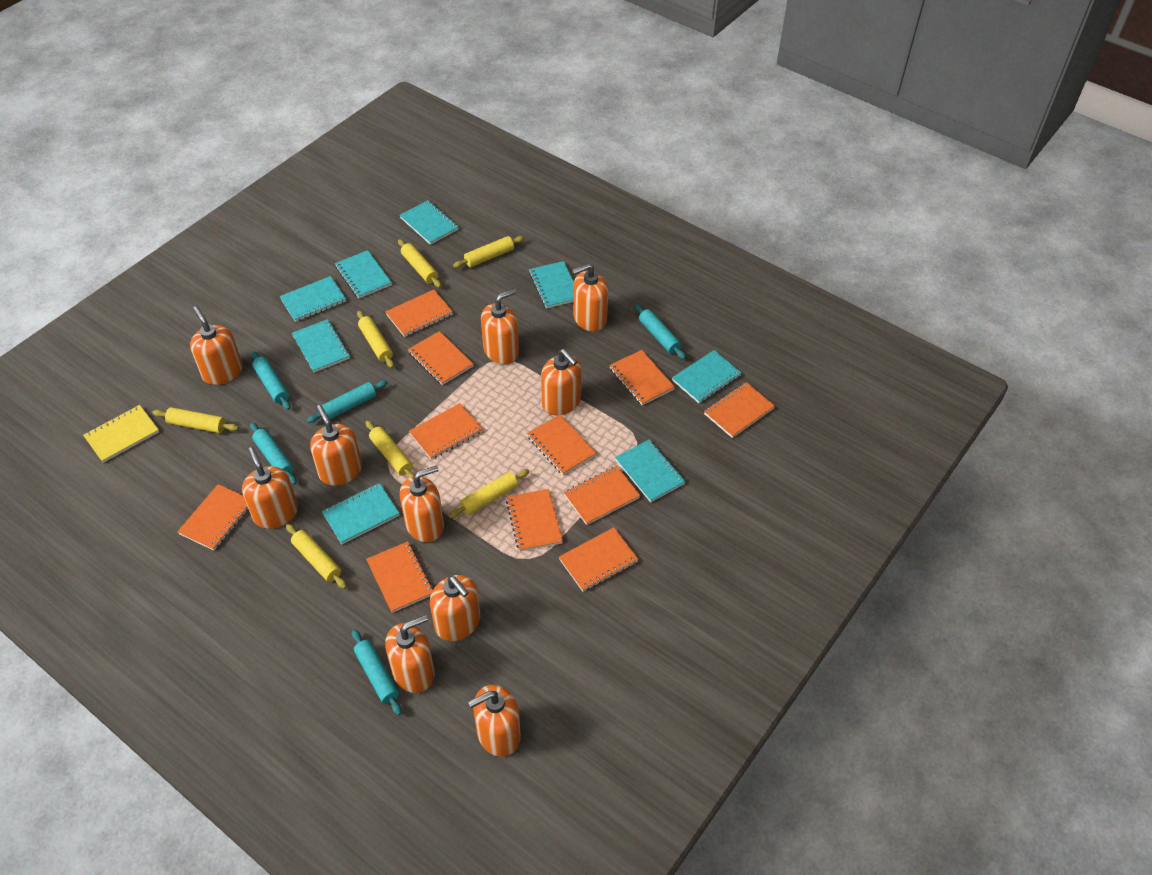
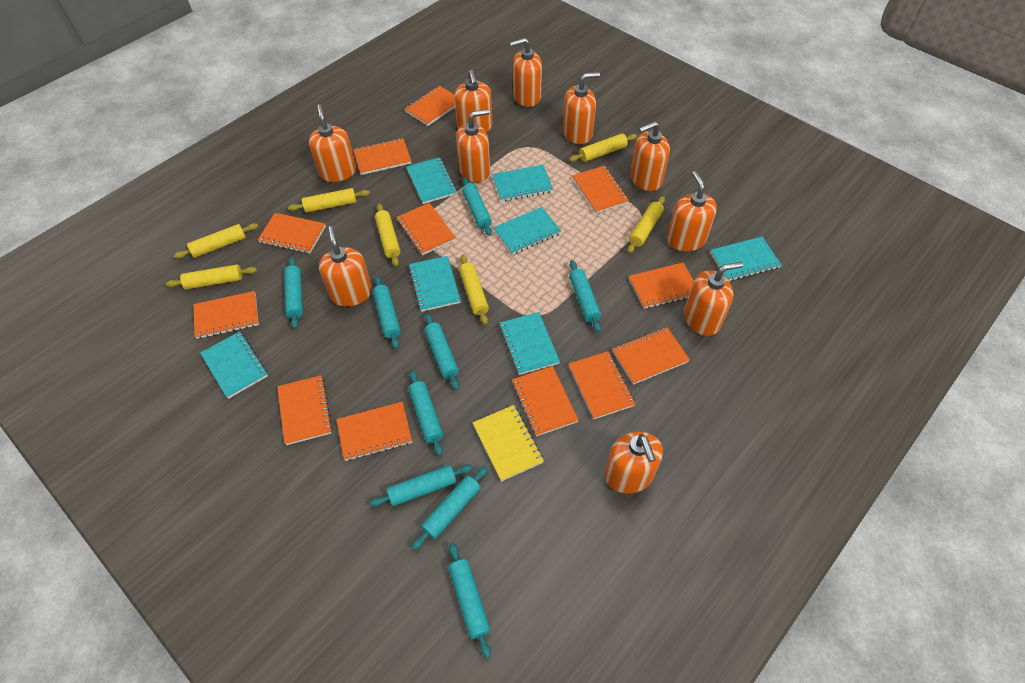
orange notebook: [177,484,248,551] [366,541,434,613] [385,290,453,337] [408,331,474,385] [409,403,482,460] [506,489,563,552] [527,414,597,475] [559,527,639,592] [564,466,641,525] [609,350,675,405] [704,382,775,438] = 11 -> [193,291,259,339] [258,213,326,254] [277,375,333,445] [336,402,412,461] [353,138,411,175] [396,203,456,255] [405,86,455,126] [512,366,578,437] [569,351,635,419] [572,166,629,213] [613,327,690,385] [629,262,694,309] = 12
turquoise notebook: [280,276,346,322] [292,319,350,372] [322,483,400,544] [335,250,392,298] [400,200,459,245] [529,261,574,309] [615,439,686,502] [672,350,742,403] = 8 -> [200,331,268,399] [406,157,457,204] [408,256,461,312] [492,165,553,202] [493,207,561,255] [499,312,560,375] [710,237,781,281] = 7
turquoise rolling pin: [250,422,297,485] [251,351,291,410] [307,380,388,423] [352,629,402,715] [635,304,686,359] = 5 -> [284,257,303,329] [369,465,473,507] [372,276,401,349] [408,370,443,456] [412,466,488,550] [424,313,459,390] [448,543,491,659] [462,177,492,236] [569,260,601,332] = 9

